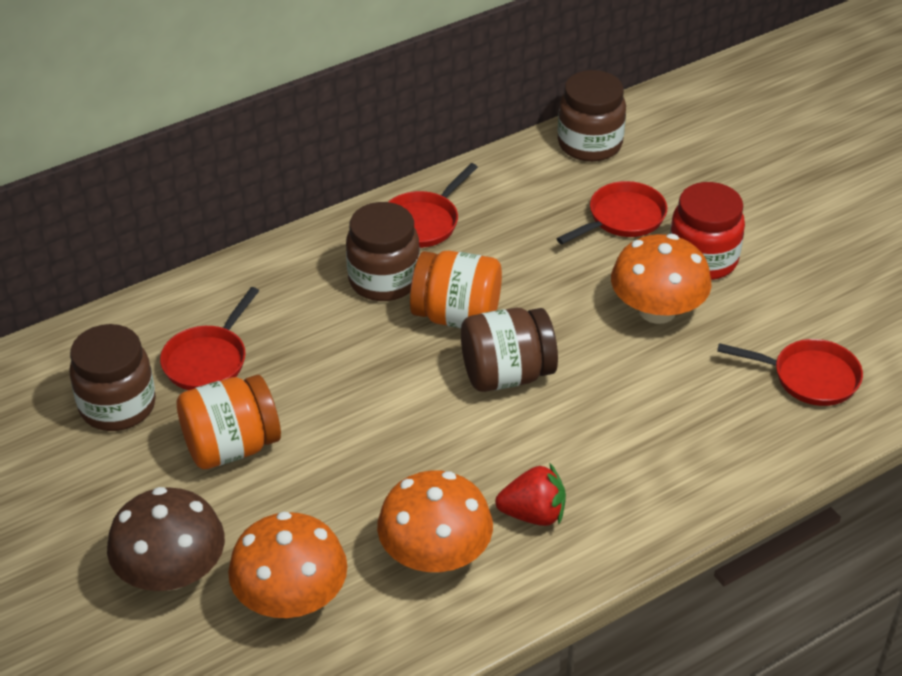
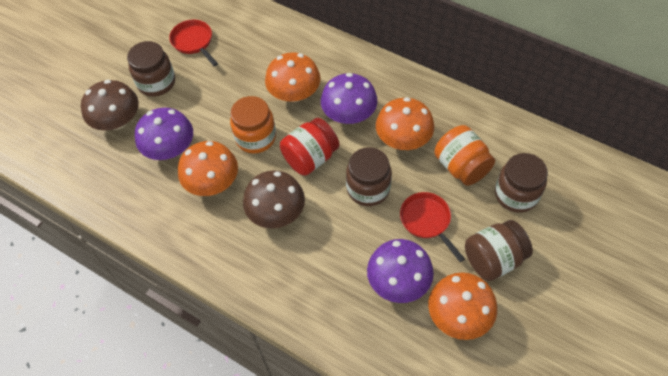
brown mushroom: [107,487,225,591] = 1 -> [81,80,139,131] [243,170,305,228] = 2
orange mushroom: [228,512,347,618] [377,470,493,573] [611,234,712,324] = 3 -> [178,141,238,196] [265,53,321,102] [376,97,434,150] [428,273,497,340] = 4
purple mushroom: none = 0 -> [135,108,193,160] [321,73,378,124] [367,239,434,303] = 3
red pan: [160,287,259,390] [388,163,478,248] [556,181,667,244] [717,339,863,406] = 4 -> [169,20,218,66] [400,192,465,262] = 2
red strawberry: [495,464,566,526] = 1 -> none = 0

